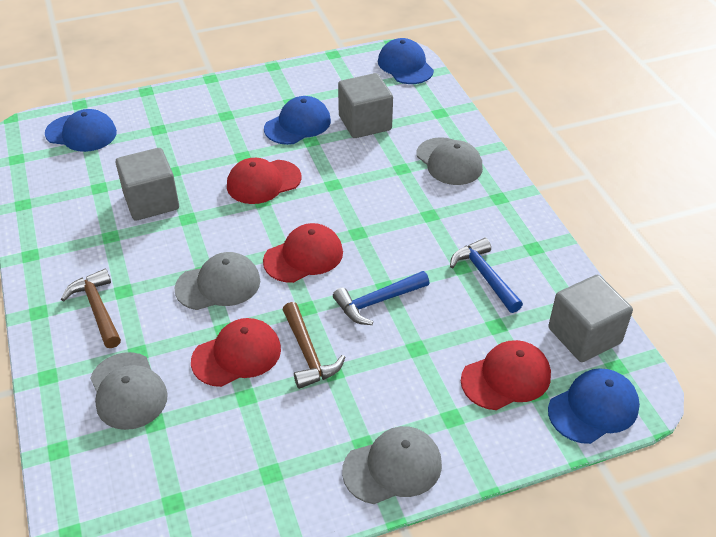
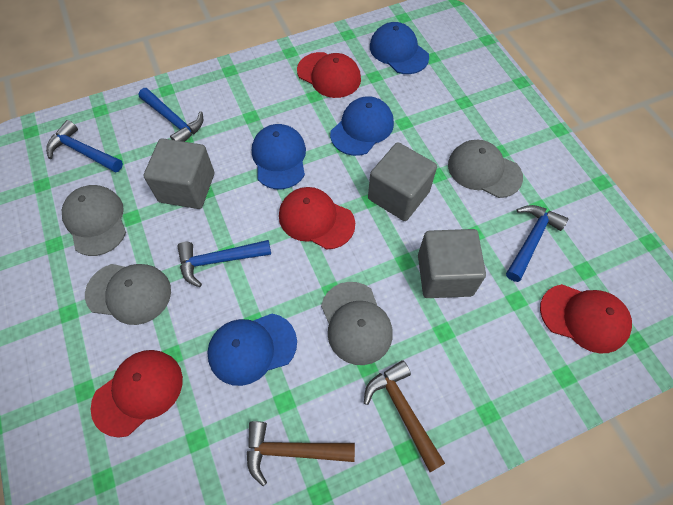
blue hammer: [333,271,429,325] [450,238,523,313] = 2 -> [46,120,123,173] [138,88,203,142] [177,240,271,287] [506,205,569,282] = 4

